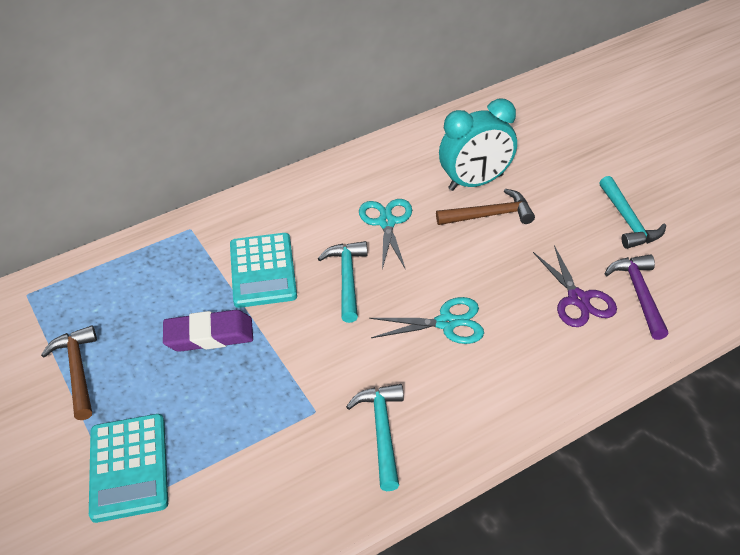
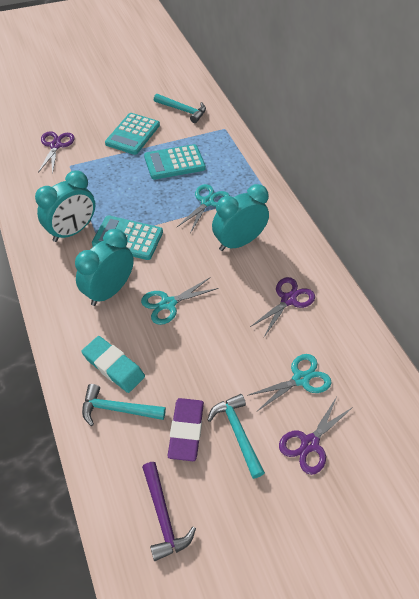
brown hammer: [41,325,97,420] [436,189,535,225] = 2 -> none = 0
purple scissors: [533,245,617,327] = 1 -> [38,131,75,174] [250,277,315,337] [279,397,353,475] = 3
turquoise calculator: [89,414,168,523] [230,233,297,308] = 2 -> [92,215,163,260] [105,113,160,155] [144,144,206,180] = 3
turquoise clock: [439,99,517,191] = 1 -> [35,170,95,242] [75,229,134,306] [212,184,269,251] = 3
turquoise eraser: none = 0 -> [82,336,145,393] = 1
turquoise scissors: [359,199,412,270] [369,297,484,344] = 2 -> [141,278,219,325] [177,184,230,233] [247,354,332,411] = 3

